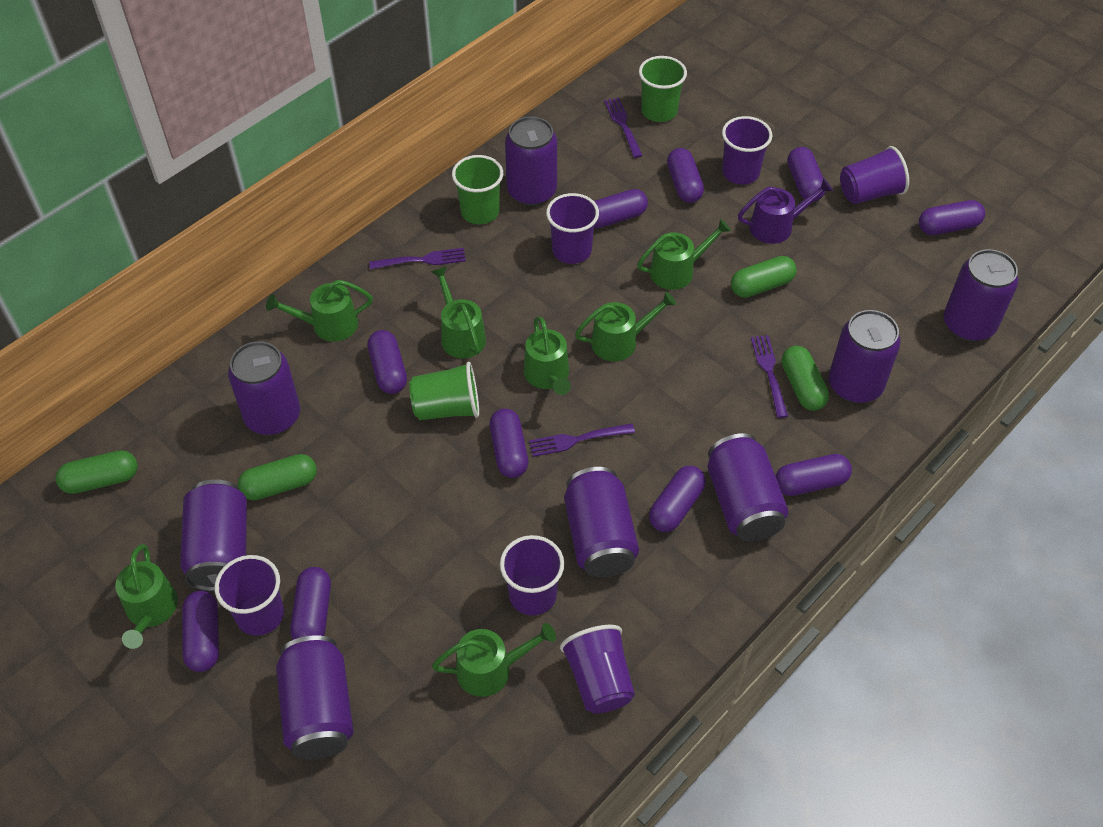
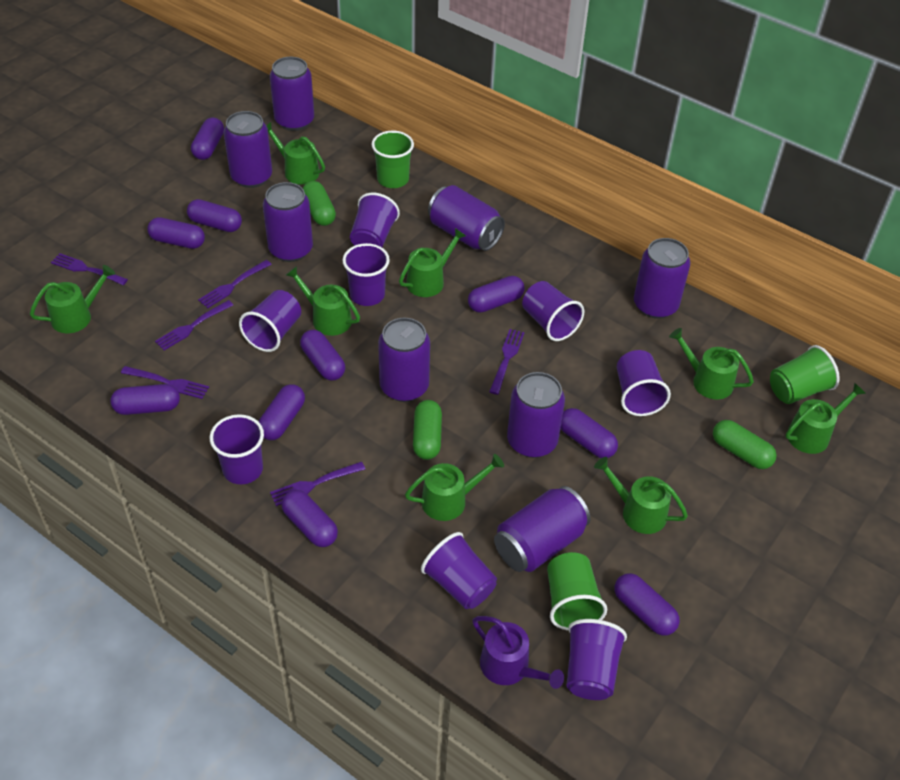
green capsule: [56,450,138,494] [238,454,317,500] [731,256,797,298] [782,346,829,411] = 4 -> [303,181,336,226] [413,400,442,460] [713,420,777,469] = 3
green watering can: [115,544,178,649] [266,280,373,342] [431,266,486,359] [432,623,556,697] [523,316,571,395] [575,291,676,361] [637,219,731,290] = 7 -> [30,265,115,333] [266,122,325,185] [286,266,360,336] [399,228,466,297] [405,454,504,521] [594,457,688,534] [669,328,754,399] [785,382,866,454] = 8
purple cup: [215,555,284,636] [500,535,564,615] [546,193,599,264] [560,625,635,713] [722,116,772,184] [840,146,909,204] = 6 -> [210,414,264,484] [239,290,301,352] [343,243,390,306] [350,193,400,247] [421,532,497,609] [522,281,584,341] [566,619,627,700] [617,350,671,416] = 8
purple fork: [369,248,466,270] [529,423,635,457] [604,97,643,158] [751,335,788,418] = 4 -> [51,253,128,285] [121,366,209,399] [155,300,233,350] [198,260,272,308] [270,462,365,506] [489,329,525,395] = 6

